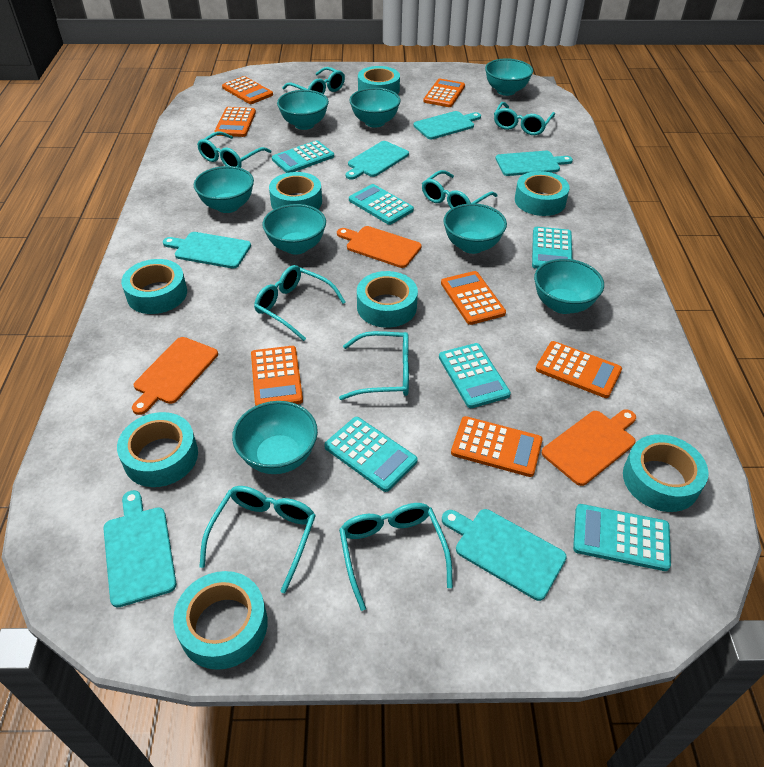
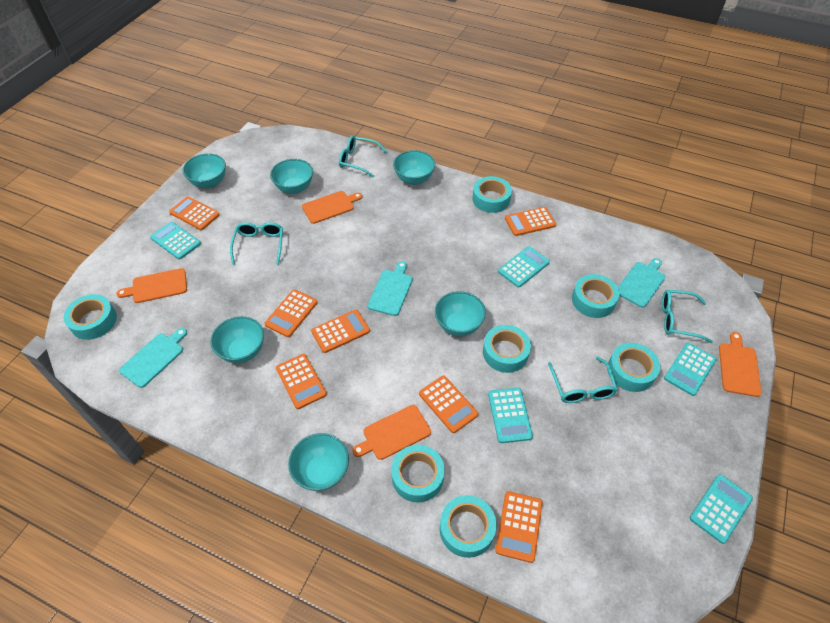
orange cutting board: [132,337,218,415] [337,226,422,268] [542,409,636,486] = 3 -> [116,268,187,303] [302,191,362,224] [352,405,431,460] [719,332,762,397] = 4
turquoise bowl: [194,166,254,213] [232,401,318,474] [262,204,326,254] [277,90,329,130] [350,88,401,128] [443,203,507,254] [485,58,533,96] [534,259,604,314] = 8 -> [183,153,226,188] [210,316,264,363] [270,159,313,194] [288,433,349,491] [393,150,435,185] [435,291,486,336] = 6
turquoise calculator: [272,140,334,173] [324,417,418,492] [349,184,414,225] [439,343,511,408] [532,227,572,269] [573,504,671,571] = 6 -> [150,222,201,260] [488,388,533,443] [498,246,550,288] [664,342,717,396] [690,474,753,544] = 5
turquoise cutting board: [103,490,176,608] [163,232,251,269] [346,141,409,180] [413,111,481,139] [442,509,567,601] [495,151,573,176] = 6 -> [119,328,187,388] [367,261,413,316] [618,258,666,307] = 3
turquoise glasses: [197,132,271,168] [199,486,316,593] [254,265,346,341] [282,67,345,94] [339,331,409,400] [339,503,453,611] [422,170,497,209] [494,102,555,135] = 8 -> [230,222,283,265] [339,136,387,178] [548,357,618,403] [662,290,713,343] = 4
turquoise tape: [117,412,198,487] [121,259,187,314] [173,571,268,670] [269,172,322,210] [357,271,418,328] [358,66,400,94] [515,171,570,216] [623,434,709,512] = 8 -> [64,294,117,340] [391,445,445,503] [440,495,496,558] [472,176,512,213] [483,325,531,373] [572,274,619,318] [607,343,660,392] = 7

